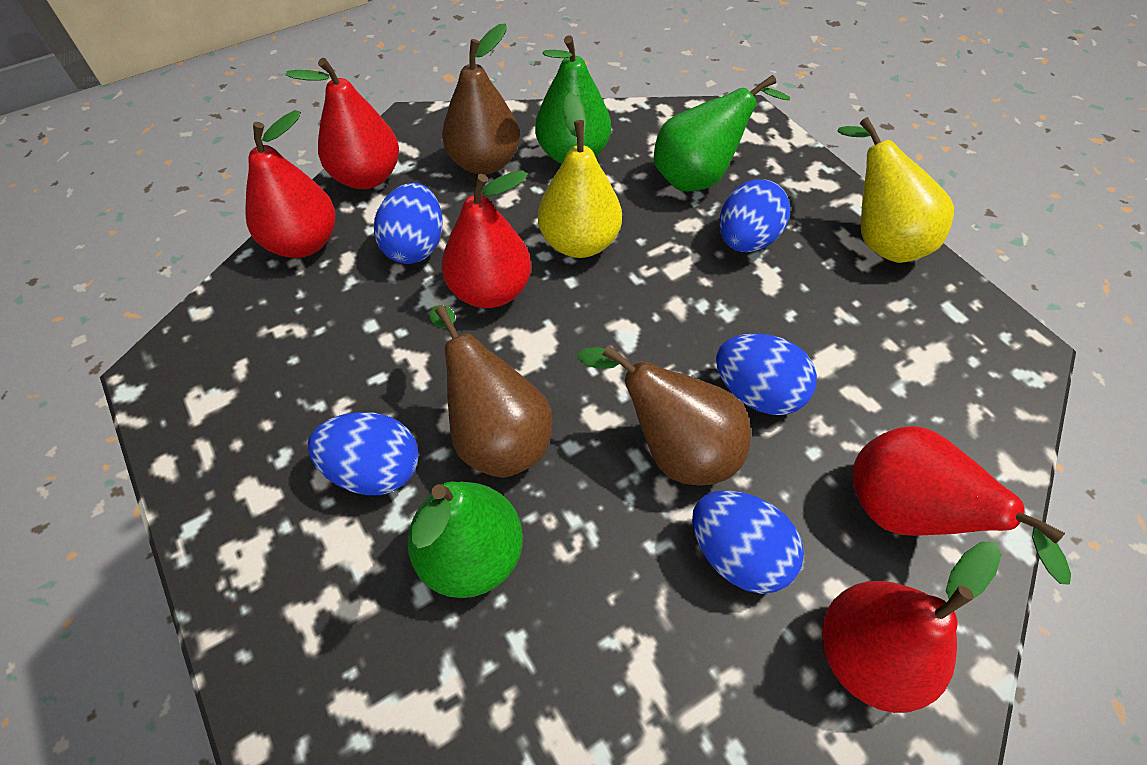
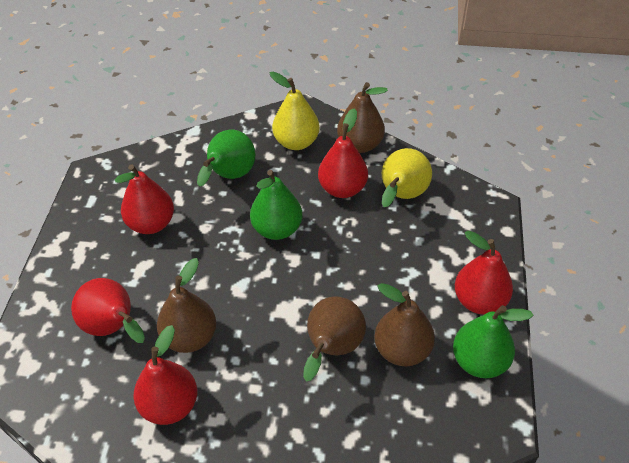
blue egg: [308,412,419,495] [374,183,443,264] [692,490,804,594] [716,333,817,415] [719,179,790,252] = 5 -> none = 0
brown pear: [429,305,553,478] [442,24,520,175] [577,345,751,485] = 3 -> [157,258,216,353] [303,296,366,382] [337,82,388,153] [374,283,435,366] = 4

